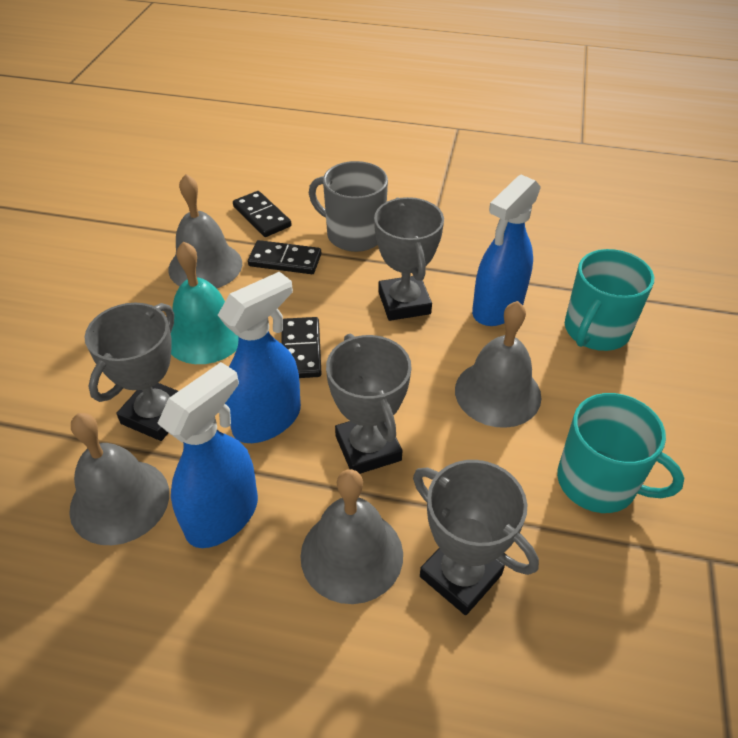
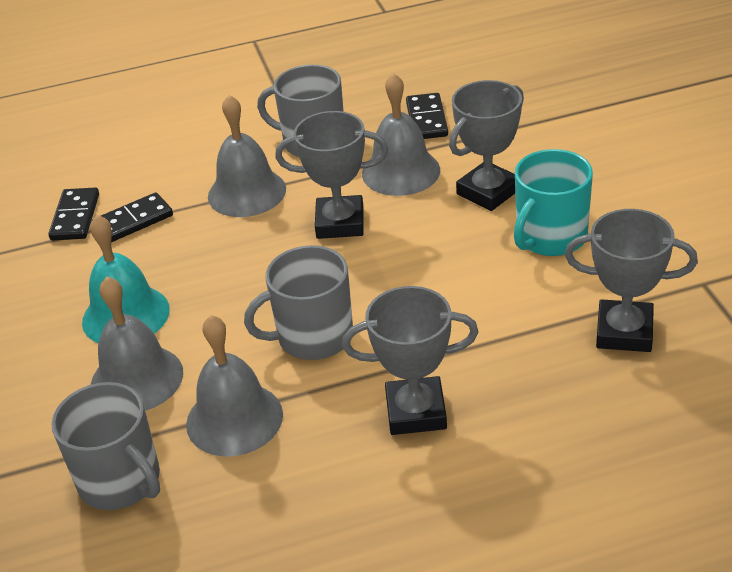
blue spray bottle: [157,362,258,548] [218,271,301,443] [472,175,541,326] = 3 -> none = 0
grey mug: [309,161,388,252] = 1 -> [51,382,160,510] [244,245,353,360] [257,65,344,157] = 3
turquoise mug: [557,393,684,513] [565,249,654,351] = 2 -> [514,149,593,256] = 1

